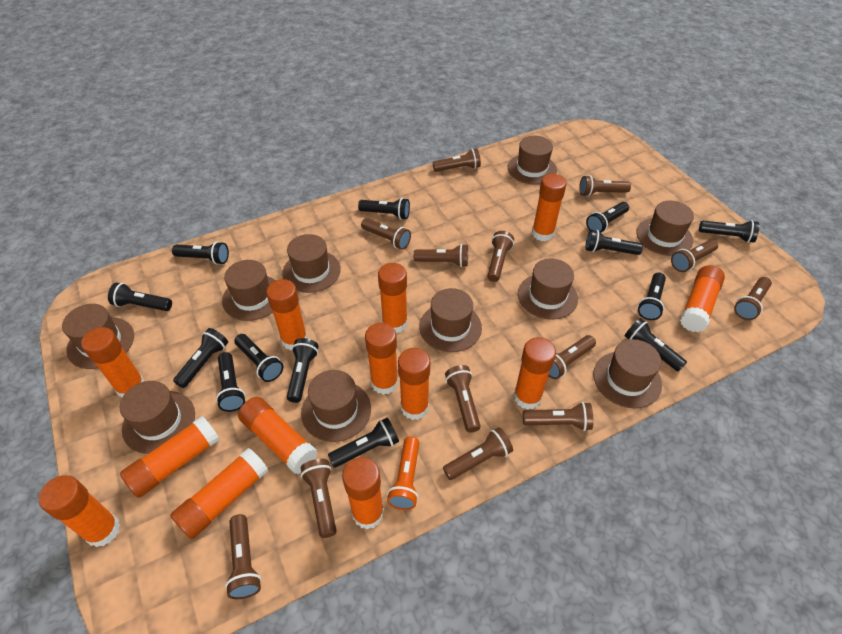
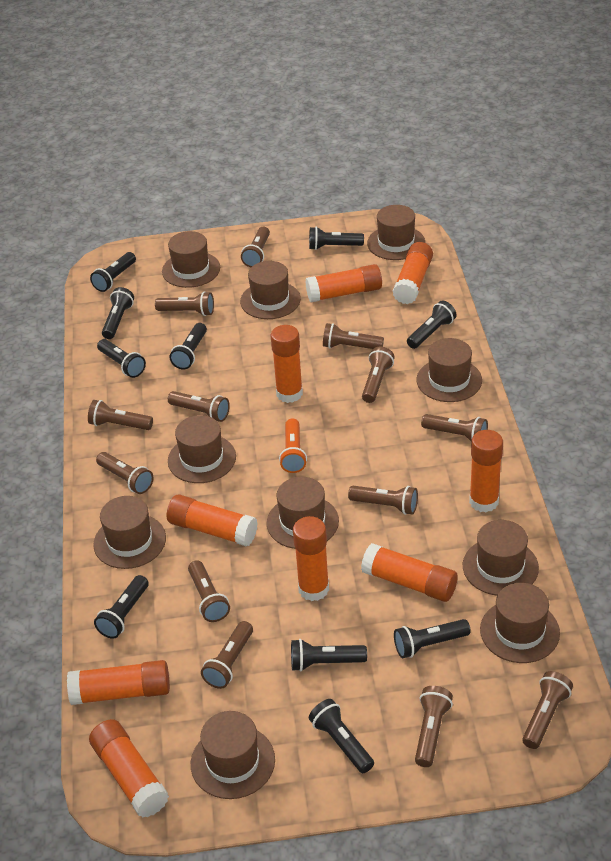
black flashlight: [108,283,172,311] [172,241,229,265] [173,328,228,388] [216,352,246,412] [234,334,283,382] [287,338,319,403] [328,417,399,468] [358,198,410,220] [586,202,629,233] [586,230,643,255] [625,318,687,372] [638,272,666,320] [699,220,759,243] = 13 -> [90,252,136,292] [94,575,149,639] [97,339,146,378] [102,287,134,339] [169,323,207,370] [291,639,367,672] [309,227,364,250] [309,699,374,773] [394,619,471,658] [407,300,457,349] = 10
orange glue stick: [39,475,120,547] [81,327,144,397] [120,416,220,498] [170,448,269,539] [238,397,318,474] [266,279,308,350] [342,457,384,529] [365,323,398,395] [378,263,408,334] [398,348,430,420] [514,337,556,410] [532,174,567,242] [680,265,725,332] = 13 -> [67,660,170,705] [89,719,169,818] [167,495,258,547] [270,325,303,403] [293,516,329,601] [305,264,382,302] [361,543,458,602] [392,242,433,304] [469,430,503,512] = 9

